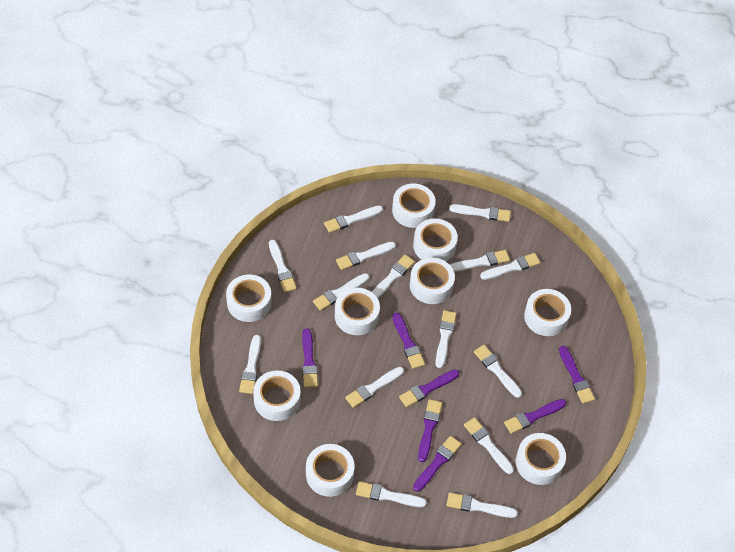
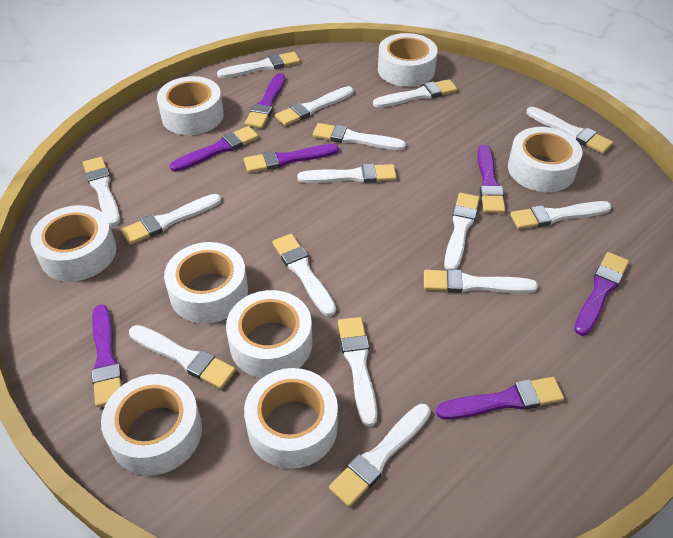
white tape: [226,275,272,322] [253,370,301,421] [306,444,355,497] [335,288,380,335] [392,184,436,228] [410,258,455,304] [413,219,458,262] [516,433,566,485] [524,289,571,336] = 9 -> [30,205,116,282] [101,374,202,476] [157,76,224,135] [164,242,248,324] [226,290,312,378] [244,368,338,469] [378,33,438,87] [508,127,582,192] = 8

